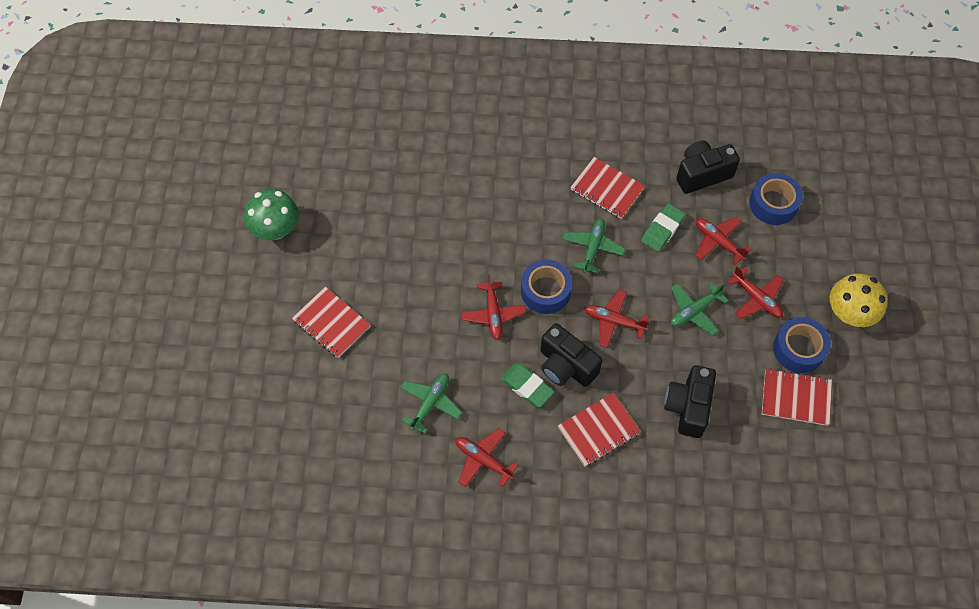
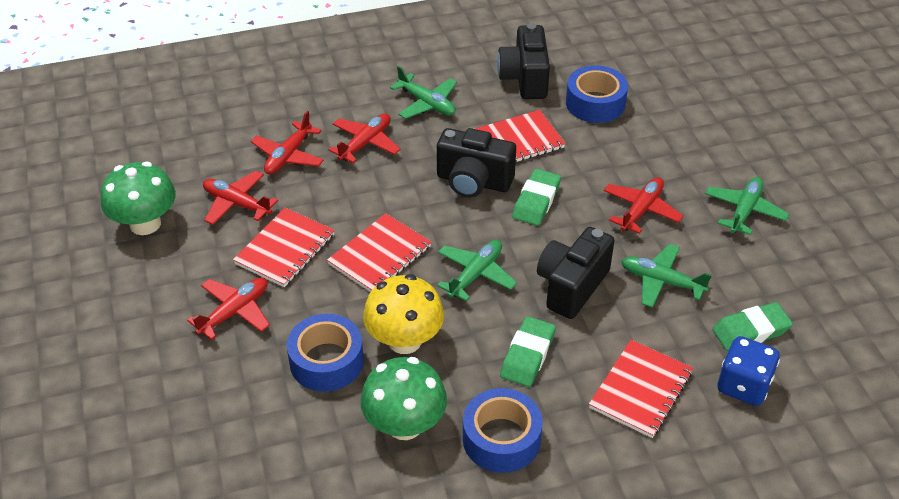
blue dice: none = 0 -> [718,336,780,406] = 1
green eraser: [501,363,555,407] [641,203,686,252] = 2 -> [500,316,556,387] [512,169,561,226] [712,302,793,351] = 3
green mushroom: [244,189,299,240] = 1 -> [101,162,176,235] [360,357,447,440] = 2
green plane: [400,374,462,434] [563,219,625,273] [671,282,728,335] = 3 -> [390,66,457,119] [437,240,517,302] [621,244,712,308] [705,177,789,235] = 4

